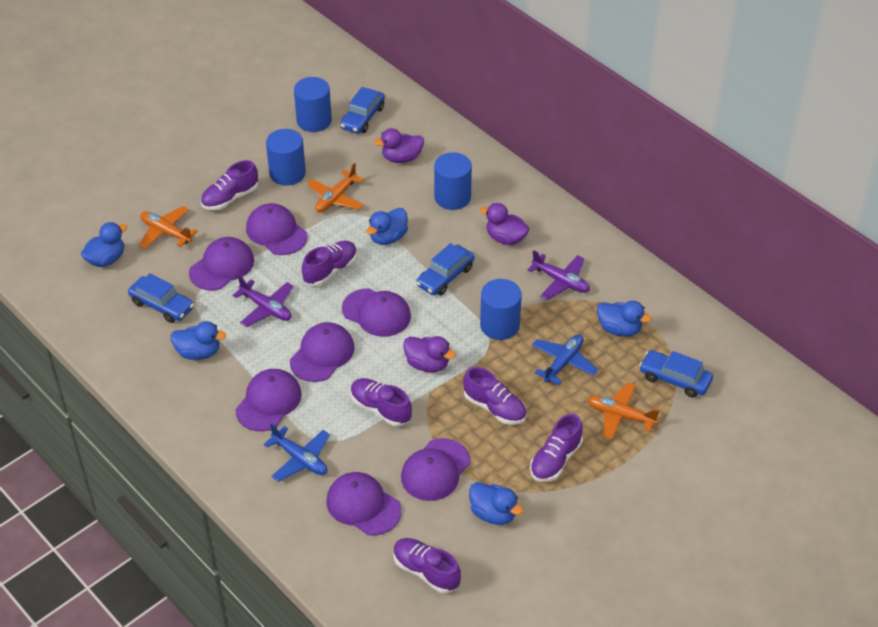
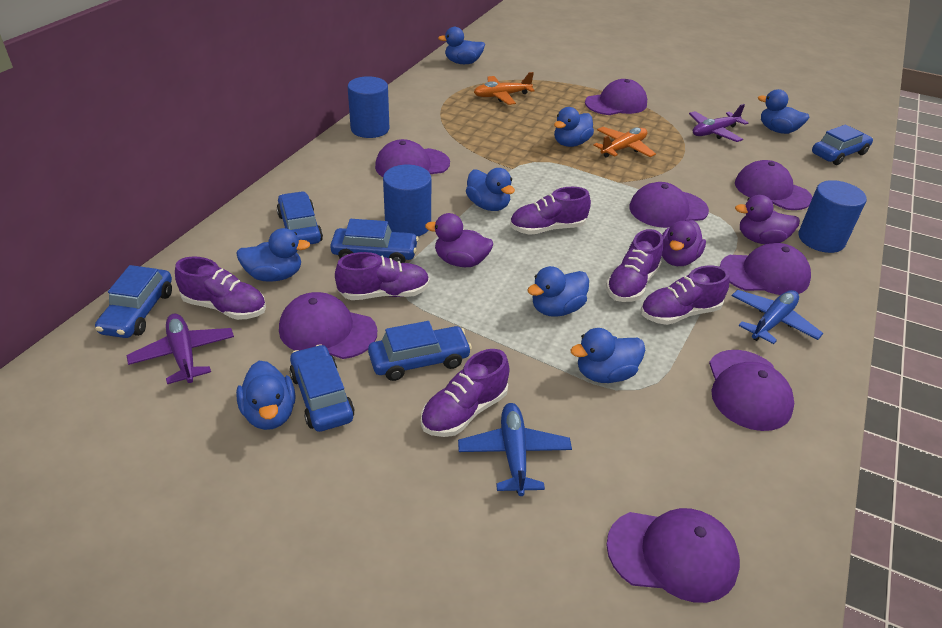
blue car: [128,273,194,323] [340,87,385,134] [416,243,474,295] [639,350,713,397] = 4 -> [95,265,172,338] [277,191,323,245] [289,344,355,432] [330,219,419,263] [368,321,472,381] [812,124,873,165] = 6
blue cylinder: [266,129,306,185] [294,77,332,132] [434,152,472,210] [480,279,522,340] = 4 -> [348,76,389,138] [383,165,431,236] [798,180,867,253] = 3
blue duck: [81,222,127,267] [170,321,226,360] [366,208,408,245] [469,482,523,525] [597,301,651,337] = 5 -> [236,228,310,282] [236,361,295,430] [438,27,485,64] [466,168,515,211] [527,266,589,317] [554,107,594,147] [570,328,645,383] [758,89,810,134] = 8
orange plane: [139,206,198,249] [307,163,364,212] [588,383,659,439] = 3 -> [474,72,535,105] [593,127,656,158] = 2
purple cap: [189,237,254,290] [235,369,302,431] [246,203,308,255] [290,322,355,382] [326,472,401,536] [342,288,411,337] [401,438,470,501] = 7 -> [279,292,377,359] [375,139,450,177] [585,79,647,115] [606,508,740,603] [629,182,709,228] [709,350,794,431] [720,243,811,295] [735,160,813,210] = 8

